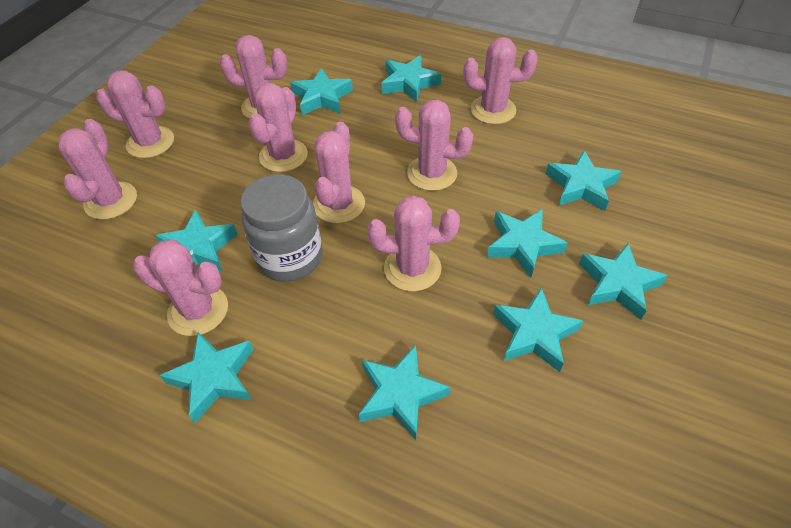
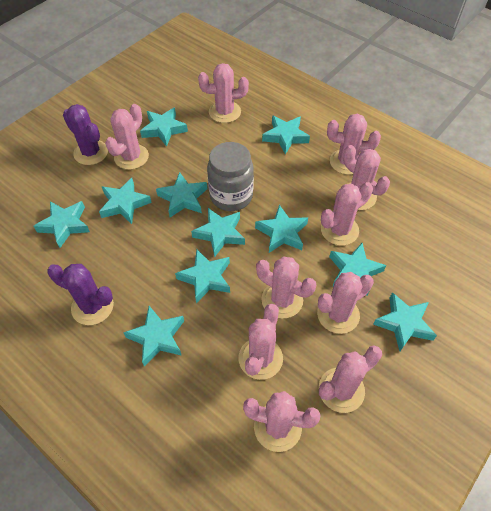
pink cactus: [59,119,137,220] [96,70,174,158] [133,240,228,336] [220,35,287,119] [248,83,308,172] [313,122,365,224] [367,195,460,292] [395,100,473,191] [463,37,538,124] = 9 -> [105,104,149,170] [198,63,249,123] [238,304,283,380] [243,391,320,452] [256,257,316,319] [317,272,374,334] [319,346,382,413] [321,182,373,246] [327,114,381,175] [343,145,390,210] = 10
purple cactus: none = 0 -> [47,264,114,325] [63,104,108,165] = 2
turquoise star: [155,210,238,272] [159,332,254,423] [290,68,353,115] [358,345,451,440] [381,55,441,102] [486,209,568,278] [493,288,583,372] [545,150,622,211] [579,243,668,320] = 9 -> [33,201,90,248] [99,178,152,224] [123,306,184,366] [140,107,188,147] [156,172,207,217] [175,249,230,303] [191,208,245,257] [255,205,308,253] [262,115,310,155] [329,243,386,296] [373,292,437,351] = 11

